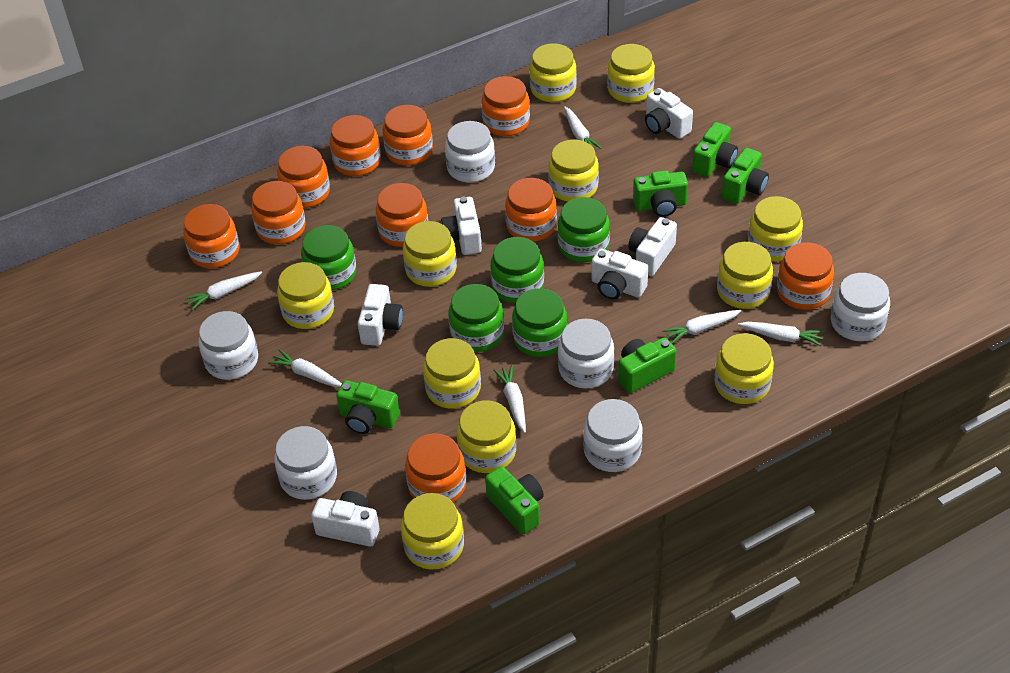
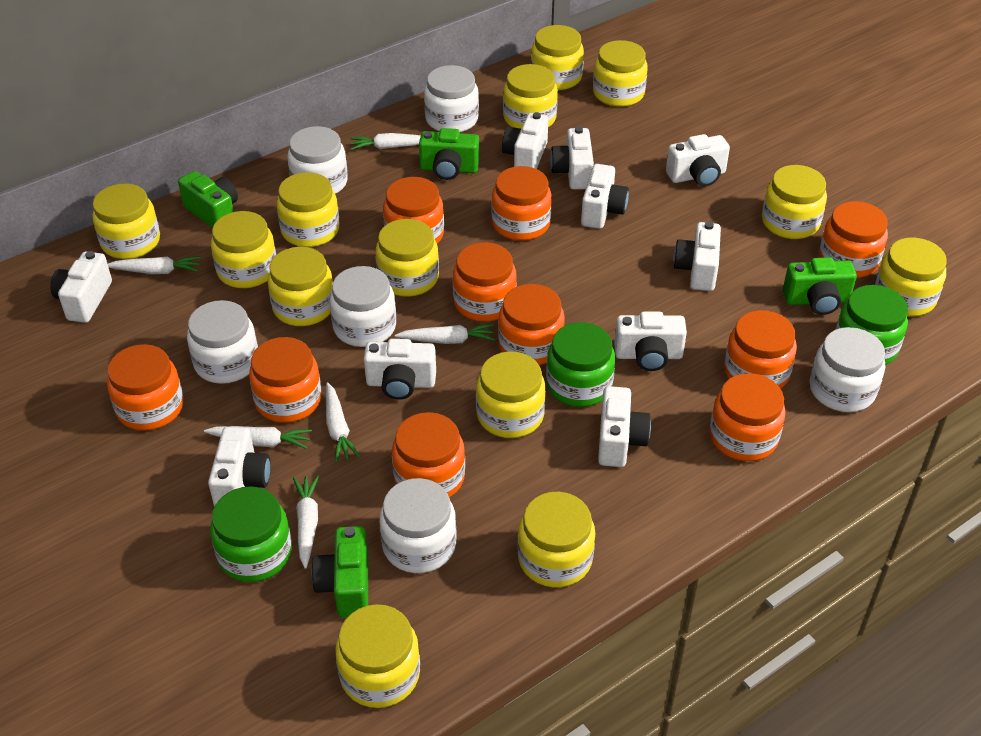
green camera: [336,380,400,434] [485,466,544,534] [618,337,677,393] [633,171,688,217] [692,122,738,177] [722,148,769,204] = 6 -> [178,171,238,228] [311,526,368,618] [419,128,479,180] [783,257,857,315] = 4
green jar: [301,225,356,290] [448,284,504,352] [490,237,544,303] [512,288,567,357] [557,197,610,262] = 5 -> [210,486,292,582] [546,322,615,407] [835,285,908,365] = 3
white camera: [311,491,380,547] [358,284,403,346] [441,197,482,255] [591,249,648,299] [628,217,677,276] [645,88,693,139] = 6 -> [50,251,112,323] [208,427,271,507] [364,339,436,400] [502,112,548,169] [550,126,594,190] [581,164,629,229] [598,386,651,467] [614,312,687,371] [666,134,730,186] [673,221,721,291] = 10
yellow jar: [277,262,334,329] [401,493,464,569] [403,221,457,287] [423,338,481,409] [457,400,516,473] [529,43,577,102] [548,139,599,202] [607,44,655,103] [714,333,774,404] [717,242,773,309] [748,196,803,262] = 11 -> [92,183,160,259] [211,211,276,288] [268,247,333,326] [276,172,340,247] [335,604,420,708] [375,219,439,297] [476,352,546,438] [503,64,558,129] [517,492,595,588] [531,25,584,90] [593,40,648,107] [762,165,827,239] [875,238,947,317] = 13

